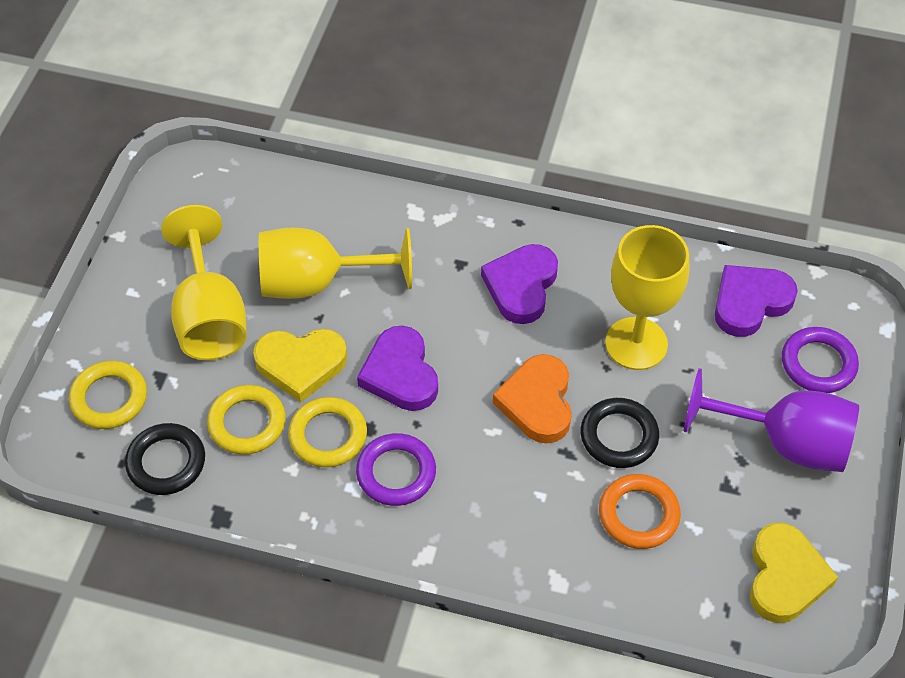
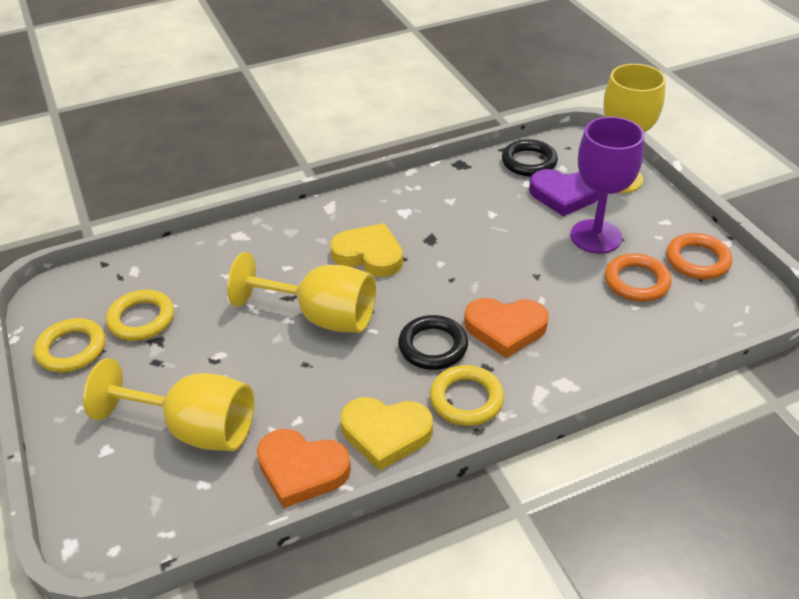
orange heart: [493,354,572,444] = 1 -> [257,429,351,508] [464,298,549,358] = 2
orange ring: [599,474,681,549] = 1 -> [605,253,672,302] [666,233,732,279] = 2
purple heart: [357,326,438,411] [481,244,558,324] [715,265,798,337] = 3 -> [529,169,599,216] = 1
purple ring: [356,433,436,506] [782,327,859,393] = 2 -> none = 0

